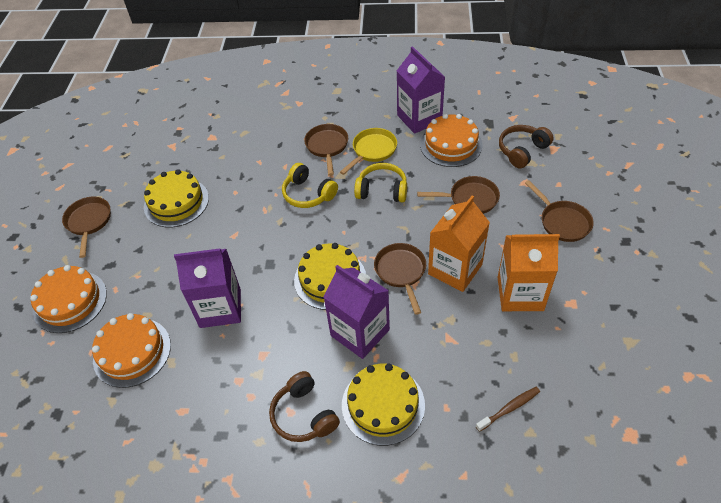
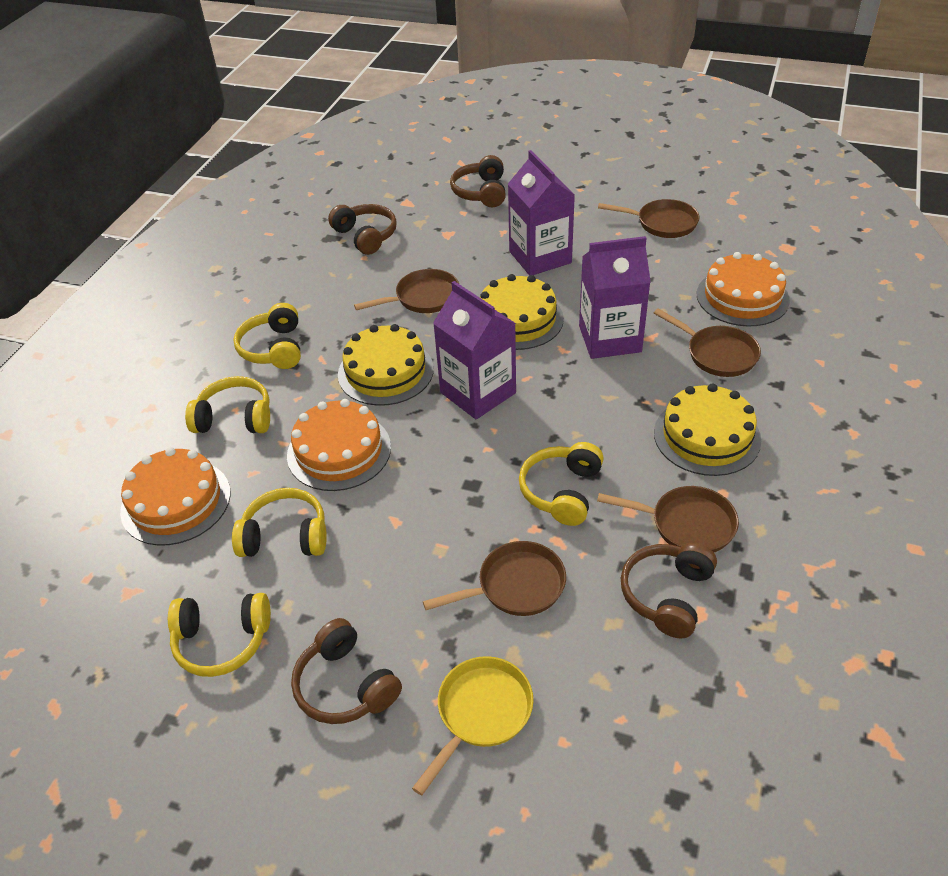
brown headphones: [269,371,340,442] [499,125,554,168] = 2 -> [291,618,402,724] [328,204,397,255] [450,155,506,207] [621,543,717,638] = 4
brown toothbrush: [476,387,540,432] = 1 -> none = 0
orange carton: [428,196,490,292] [497,234,560,311] = 2 -> none = 0
yellow headphones: [282,163,338,208] [354,163,407,202] = 2 -> [168,593,271,677] [185,376,270,433] [232,488,327,557] [233,303,301,369] [519,442,604,526] = 5

